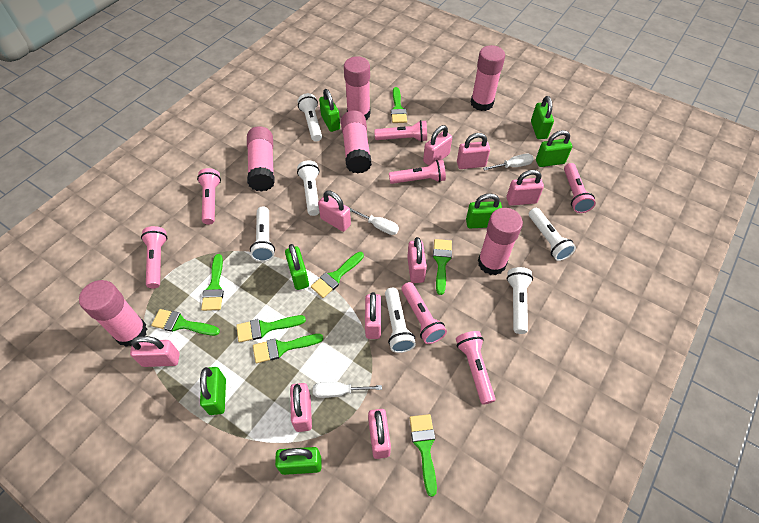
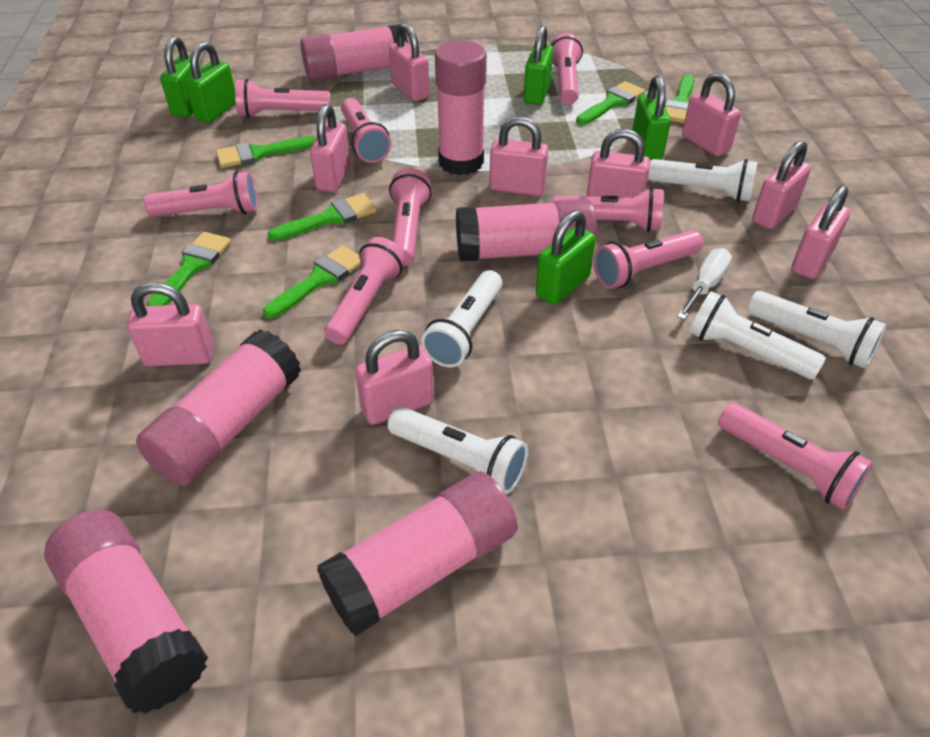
green brush: [151,309,220,336] [201,254,224,311] [236,315,306,342] [253,334,323,363] [311,252,364,298] [391,87,407,123] [409,414,437,497] [433,239,452,295] = 8 -> [147,232,231,306] [216,136,316,168] [263,245,361,318] [268,193,377,241] [576,81,645,125] [665,74,695,123] = 6
green padlock: [200,367,226,415] [275,447,321,475] [285,244,309,290] [319,89,340,132] [466,193,502,228] [531,96,554,139] [536,130,572,167] = 7 -> [160,36,201,117] [185,41,236,123] [524,25,554,105] [536,210,596,305] [632,75,671,160] = 5
pink flashlight: [141,226,167,288] [197,168,221,225] [374,120,427,142] [389,160,446,184] [402,282,447,344] [456,331,496,405] [564,163,596,213] = 7 -> [144,171,258,217] [235,79,330,118] [324,237,405,345] [341,98,391,163] [389,168,432,266] [550,33,583,105] [553,187,664,232] [593,230,703,289] [718,403,873,510] = 9
white flashlight: [250,206,275,262] [297,160,319,216] [298,93,322,141] [385,288,416,353] [507,267,533,334] [529,208,576,261] = 6 -> [387,407,528,494] [421,270,502,368] [648,159,758,202] [689,291,826,379] [747,291,886,369] = 5
white screwdriver: [313,382,382,398] [350,208,399,235] [483,154,534,171] = 3 -> [677,248,732,320] = 1

